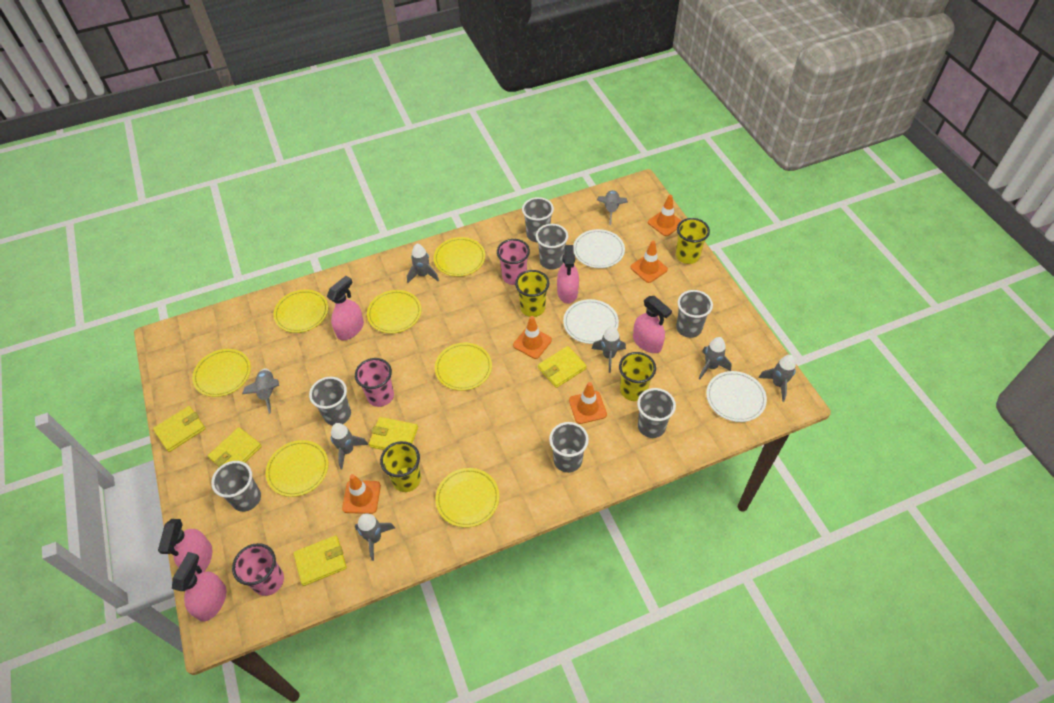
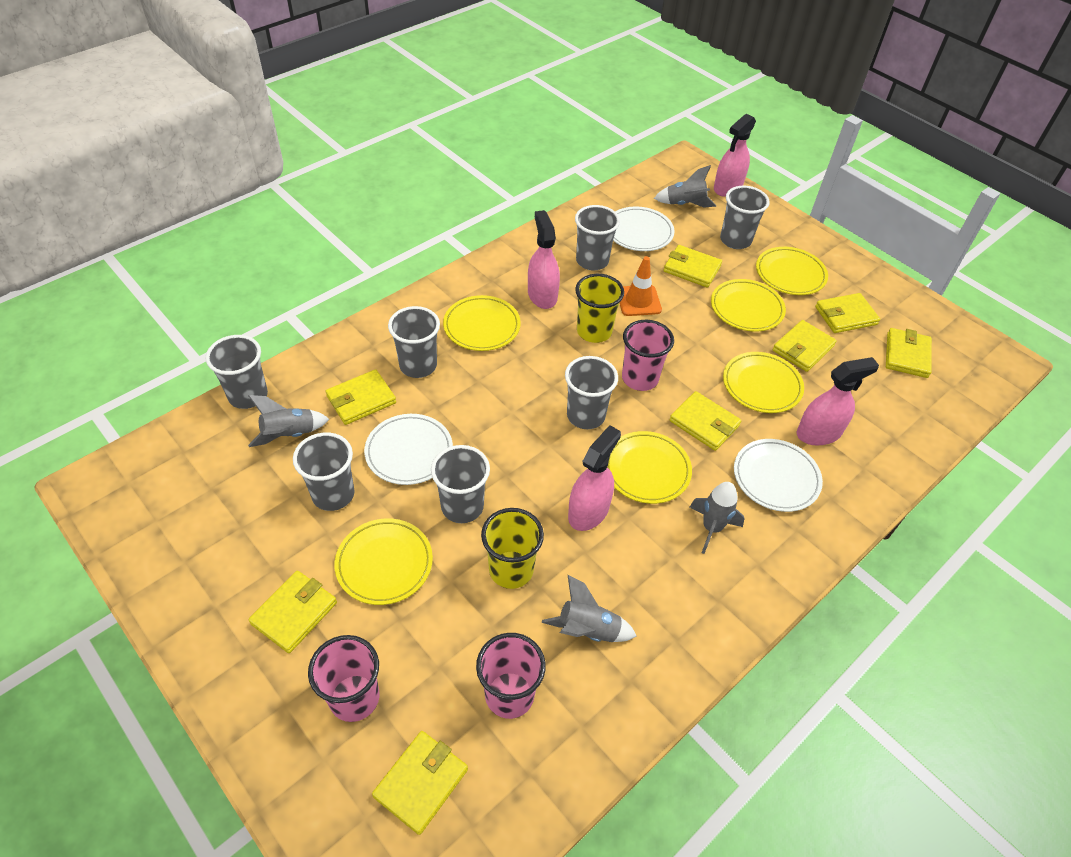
grey rocket: [242,368,279,414] [331,423,368,470] [355,513,395,561] [407,244,439,283] [592,326,626,373] [597,190,628,225] [699,337,732,379] [758,355,796,402] = 8 -> [248,395,329,447] [542,575,637,642] [654,165,717,207] [690,482,745,554] = 4
orange traffic cone: [342,474,381,514] [513,316,552,359] [569,382,607,424] [630,240,668,283] [648,195,682,236] = 5 -> [619,256,662,316] = 1
pink spray bottle: [158,519,212,575] [172,552,226,622] [327,276,364,341] [557,245,579,304] [633,296,672,353] = 5 -> [528,210,560,309] [568,425,621,531] [714,114,756,197] [797,357,879,446] = 4
yellow cup: [380,441,421,492] [515,270,549,317] [619,352,656,401] [676,218,710,264] = 4 -> [481,508,544,589] [575,274,624,343] = 2
yellow plate: [192,349,251,397] [266,440,329,497] [273,289,328,333] [367,290,421,333] [434,237,485,277] [435,343,492,391] [435,468,499,528] = 7 -> [334,518,433,605] [443,295,521,351] [607,431,692,504] [711,279,786,332] [723,352,804,413] [756,247,828,295] = 6
yellow wallet: [153,406,206,452] [208,427,262,467] [293,536,347,586] [369,417,418,450] [538,346,587,388] = 5 -> [249,571,337,653] [326,369,396,425] [372,731,468,835] [664,245,722,288] [669,391,741,451] [773,320,837,372] [815,293,880,333] [886,328,932,378] = 8

